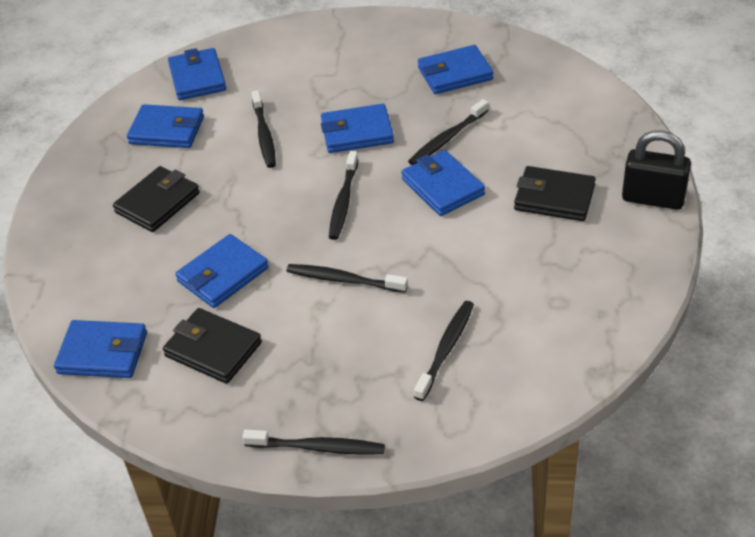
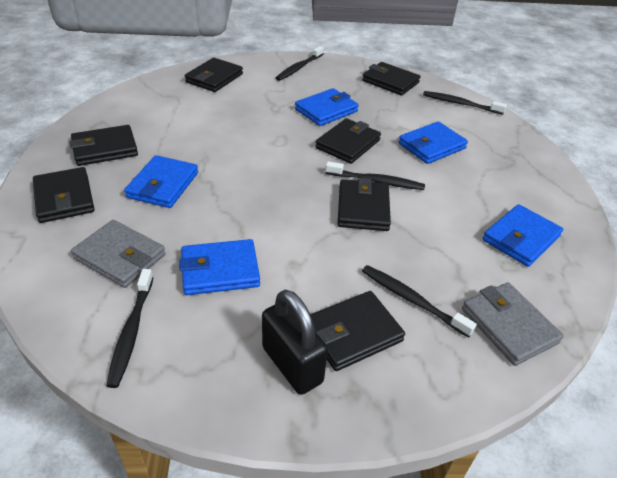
black toothbrush: [242,429,385,455] [252,90,276,168] [287,264,408,293] [329,151,358,240] [408,99,489,165] [414,301,474,401] = 6 -> [106,269,154,388] [276,46,324,81] [325,161,425,190] [362,265,477,338] [423,91,507,115] = 5
black wallet: [113,166,200,232] [163,308,262,384] [514,166,596,221] = 3 -> [33,167,94,223] [70,125,138,166] [185,58,243,92] [310,291,405,371] [315,118,381,164] [338,178,391,231] [362,62,421,95] = 7
blue wallet: [54,320,147,378] [127,104,204,148] [168,48,226,100] [175,234,269,308] [321,104,394,153] [401,150,485,216] [418,45,494,94] = 7 -> [124,155,198,208] [179,239,260,295] [295,88,359,126] [399,122,468,164] [483,204,563,267] = 5
grey wallet: none = 0 -> [71,220,165,288] [462,283,564,366] = 2

